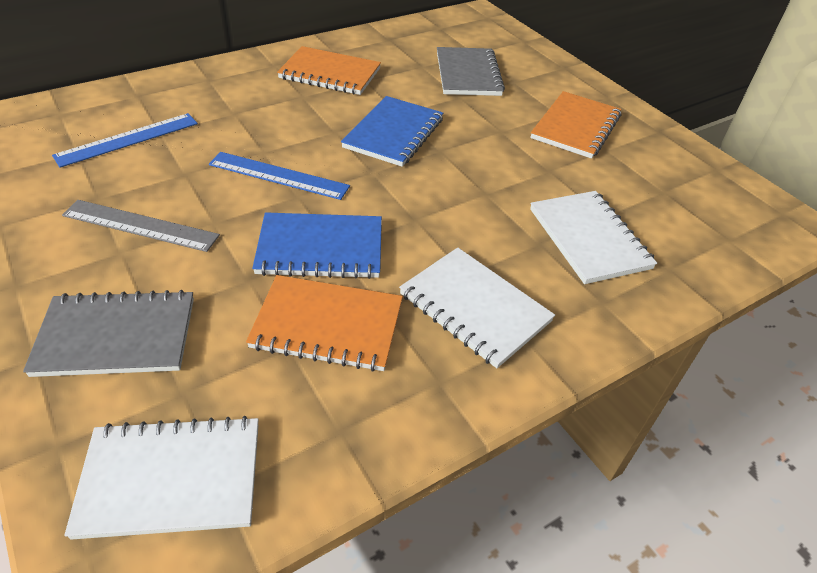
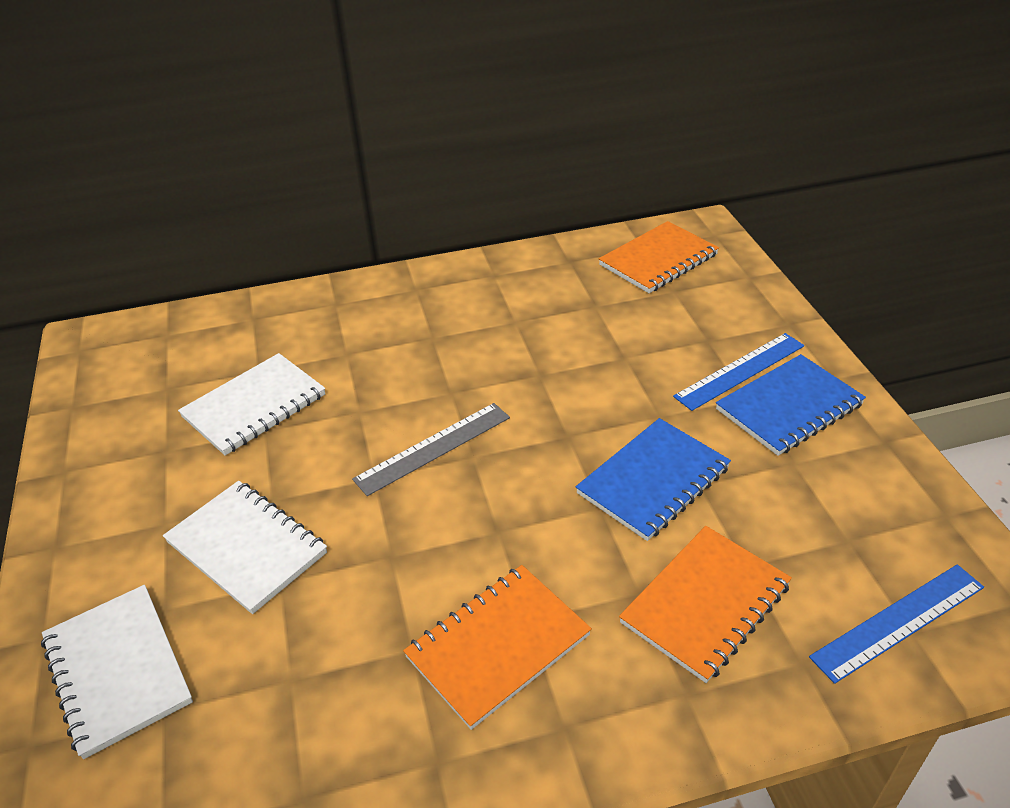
grey notebook: [23,290,194,377] [437,47,505,96] = 2 -> none = 0

